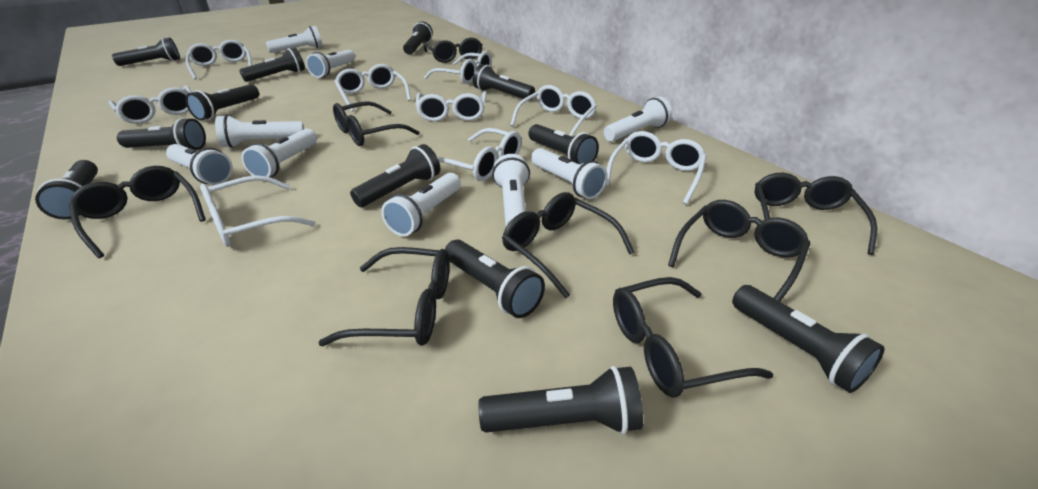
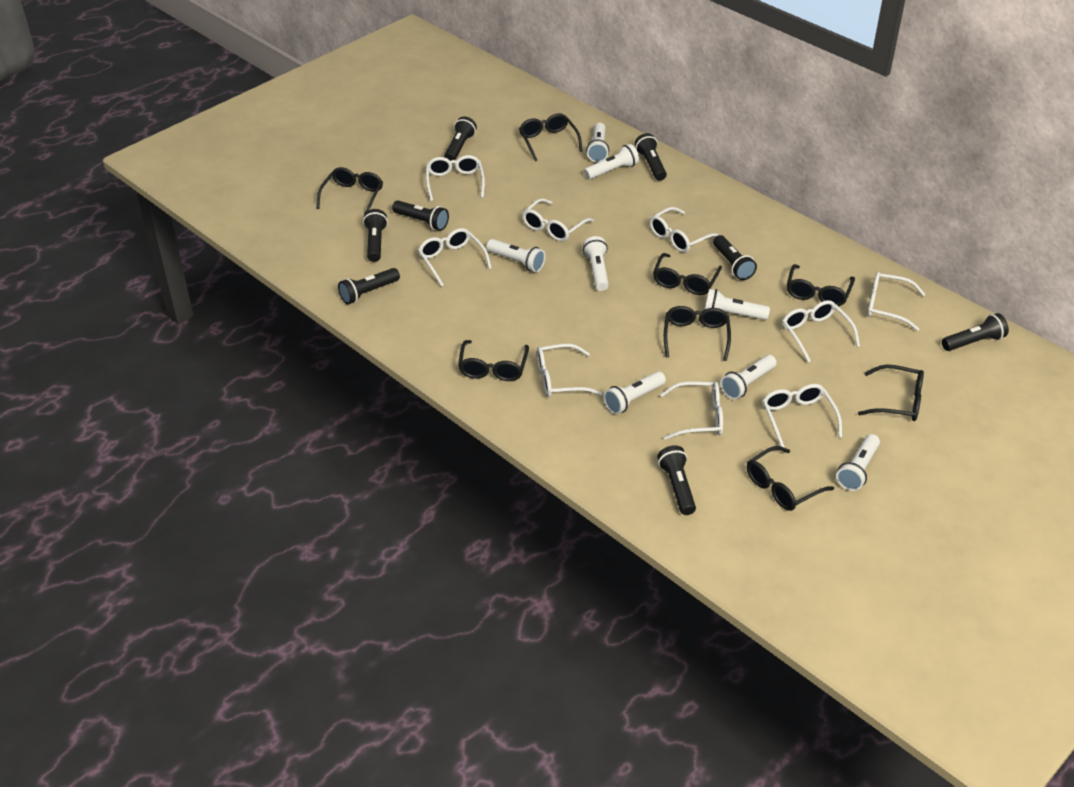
black flashlight: [35,160,98,219] [112,37,180,66] [117,118,206,150] [185,84,259,121] [239,48,305,82] [350,144,440,207] [403,21,433,55] [445,240,545,318] [473,64,535,100] [479,366,643,434] [528,124,599,165] [732,285,884,393] = 12 -> [338,268,400,304] [363,209,388,262] [392,200,449,231] [444,117,477,161] [635,133,667,181] [657,445,696,515] [713,235,757,280] [942,313,1009,351] = 8
white flashlight: [166,144,233,185] [215,115,304,148] [241,129,317,177] [266,26,323,53] [306,49,355,78] [381,173,461,236] [492,154,530,227] [531,148,608,199] [604,97,672,142] = 9 -> [487,239,545,272] [583,236,609,291] [584,144,639,180] [586,123,609,162] [603,371,666,414] [705,289,770,320] [720,355,777,399] [836,434,880,491] = 8

